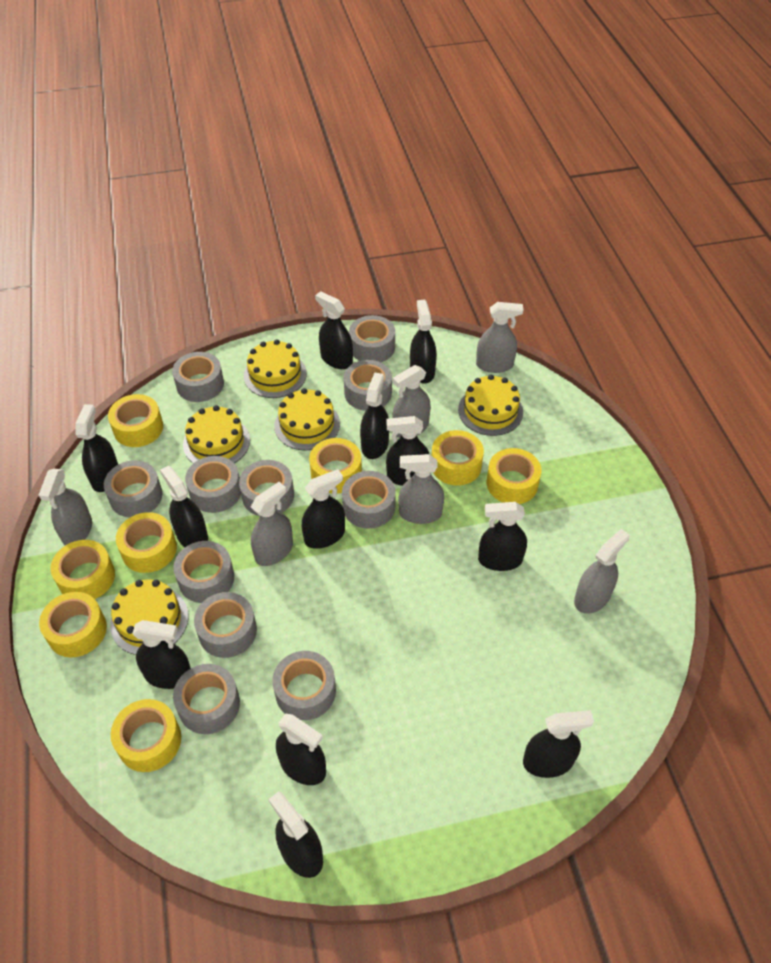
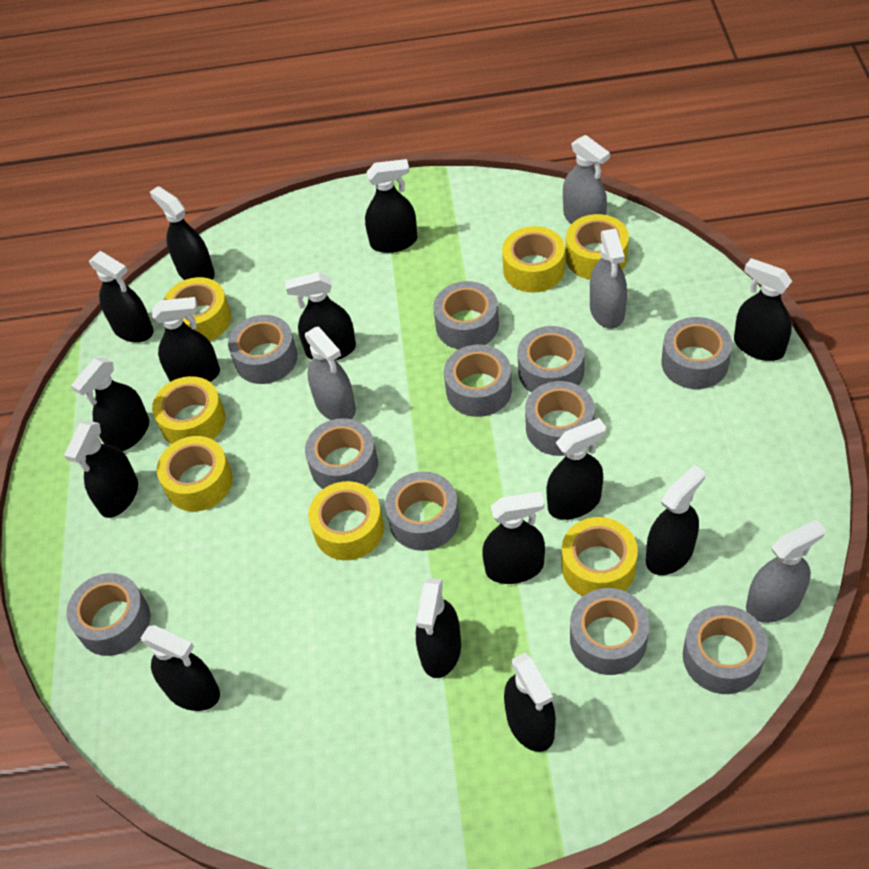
black spray bottle: [75,404,118,492] [132,620,191,689] [160,465,208,547] [268,791,323,878] [276,714,326,785] [302,469,345,549] [315,291,353,369] [360,372,389,459] [386,416,430,486] [410,300,437,383] [478,502,527,571] [523,710,594,778] = 12 -> [64,421,138,518] [71,358,149,451] [89,251,153,343] [141,625,220,711] [150,186,215,280] [152,297,220,382] [285,272,356,361] [365,159,417,253] [416,578,461,678] [482,492,545,584] [504,653,556,752] [546,418,606,520] [646,465,705,575] [734,258,792,361] = 14
grey spray bottle: [39,469,92,545] [251,482,293,566] [392,365,431,438] [399,454,444,524] [476,302,523,373] [574,529,629,614] = 6 -> [305,327,356,420] [563,135,610,224] [590,229,627,329] [746,520,825,623] = 4
yellow cake: [110,579,188,655] [183,405,250,463] [244,339,307,398] [274,388,340,451] [458,375,523,436] = 5 -> none = 0
yellow tape: [39,592,107,657] [51,540,115,599] [108,394,163,447] [111,699,181,772] [116,512,177,573] [309,438,362,494] [432,430,484,486] [487,448,542,504] = 8 -> [152,376,226,444] [157,436,233,511] [164,277,231,341] [308,481,384,560] [502,226,565,293] [562,517,638,596] [566,214,629,279] = 7

